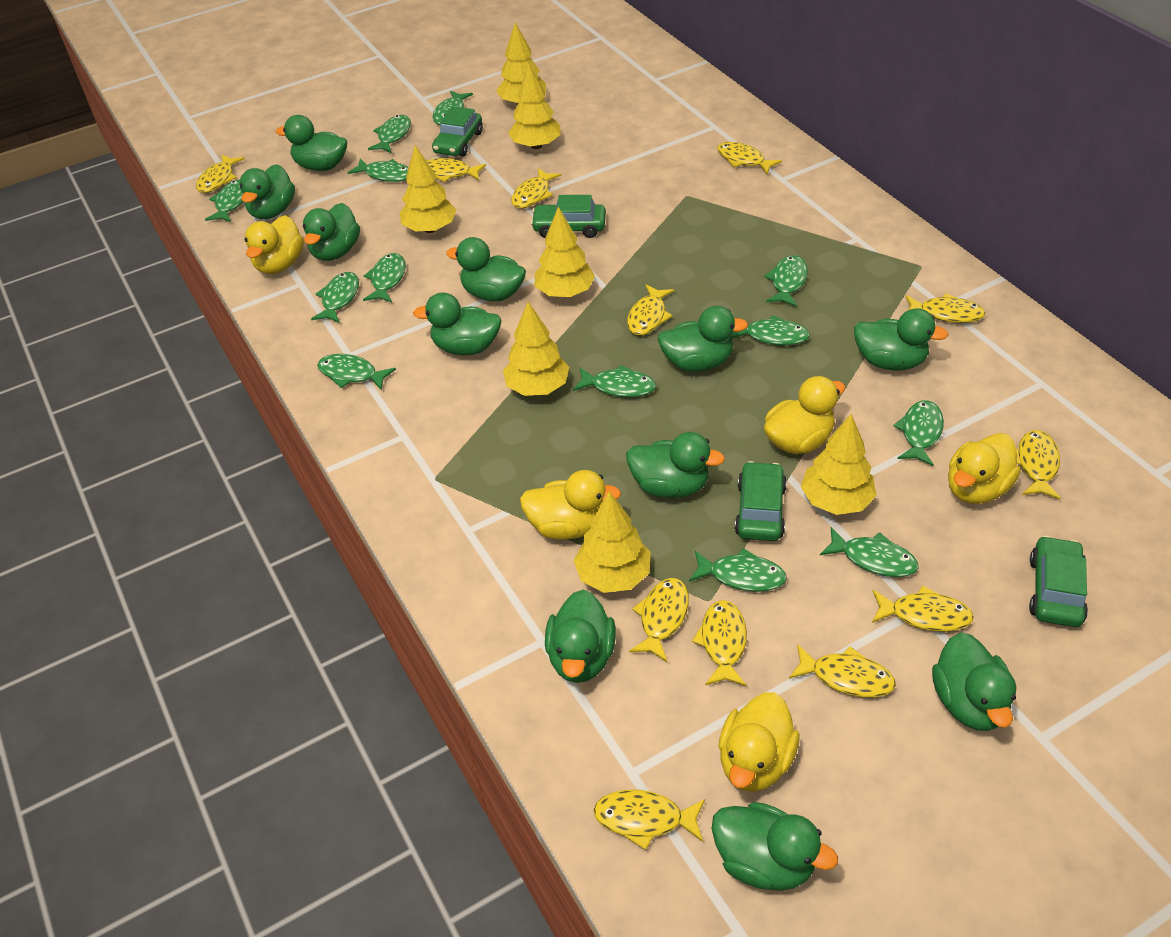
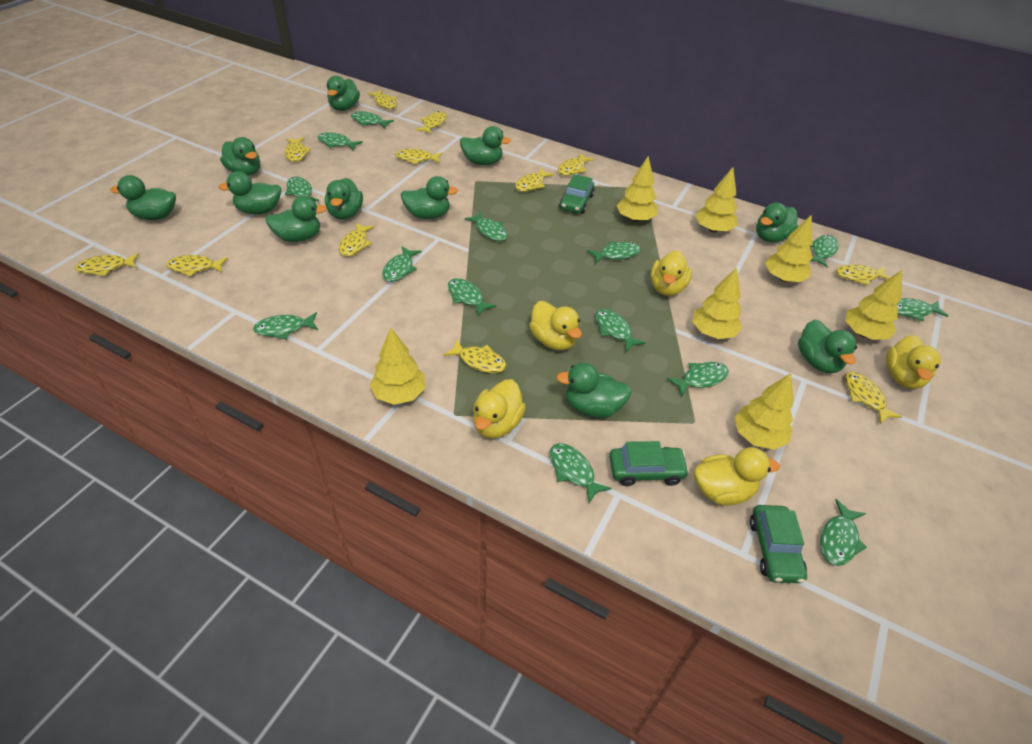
green car: [432,106,483,157] [531,195,606,238] [735,461,787,541] [1029,536,1088,627] = 4 -> [559,174,595,214] [609,441,689,486] [750,505,807,583] = 3
green fish: [205,180,243,222] [311,272,359,323] [317,354,396,390] [348,158,409,182] [363,253,406,302] [368,115,411,153] [432,90,473,125] [573,365,656,397] [689,548,787,592] [730,315,810,346] [764,255,808,307] [820,527,918,577] [893,400,944,466] = 13 -> [253,312,318,340] [285,176,319,201] [318,132,363,151] [351,111,394,128] [382,246,422,282] [448,278,496,316] [465,212,508,241] [550,443,612,503] [587,241,641,263] [595,309,646,352] [667,362,729,396] [811,235,839,267] [820,499,867,566] [897,298,948,321] = 14

